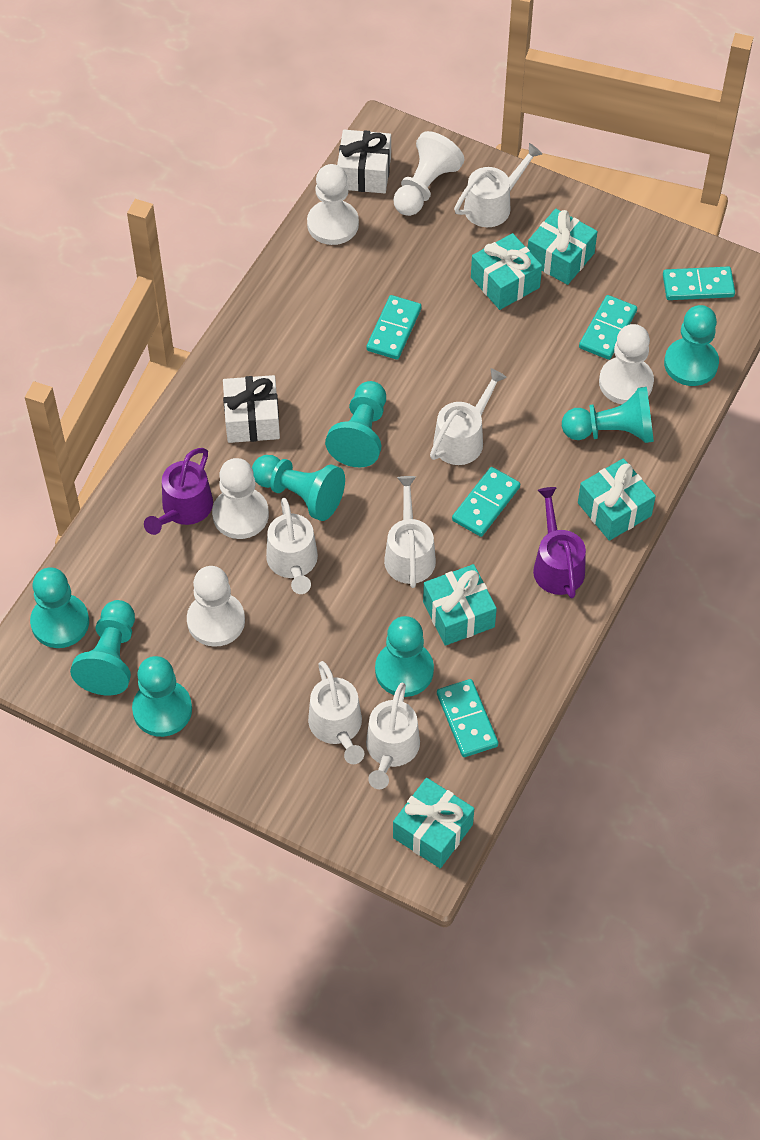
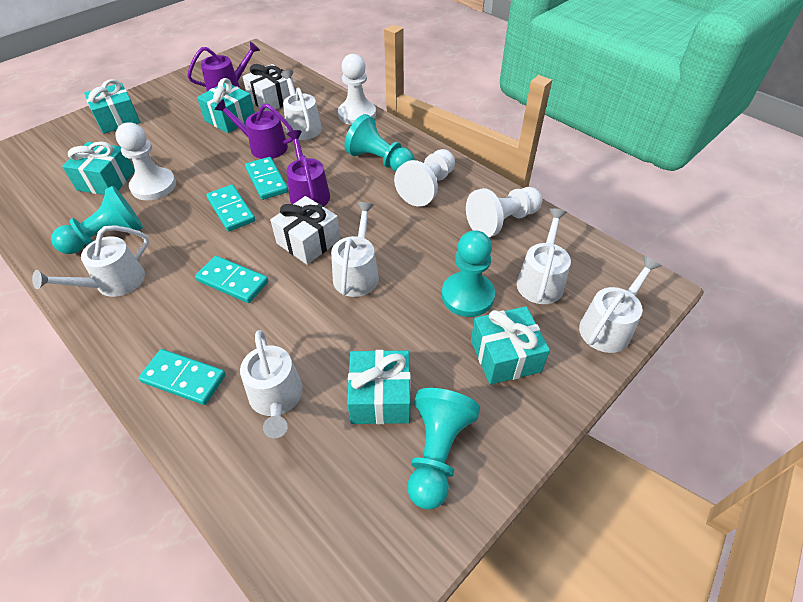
purple watering can: [144,448,213,535] [533,487,586,598] = 2 -> [187,41,260,91] [215,99,294,159] [286,130,330,206] = 3
turquoise domino: [366,295,421,360] [437,679,498,757] [452,467,520,537] [579,295,637,360] [663,266,735,300] = 5 -> [138,349,226,405] [195,256,268,303] [206,185,255,231] [245,157,288,200] = 4
turquoise pawn: [30,567,89,648] [70,600,135,695] [132,656,192,737] [252,455,345,521] [325,381,386,467] [375,616,434,697] [562,387,654,443] [664,305,719,386] = 8 -> [51,186,143,254] [344,114,415,172] [408,388,480,510] [442,230,495,317] = 4
white pawn: [187,566,245,647] [212,458,269,539] [307,164,359,245] [393,131,464,216] [599,324,654,404] = 5 -> [115,123,176,200] [338,54,376,125] [394,149,455,207] [466,187,542,237] = 4

